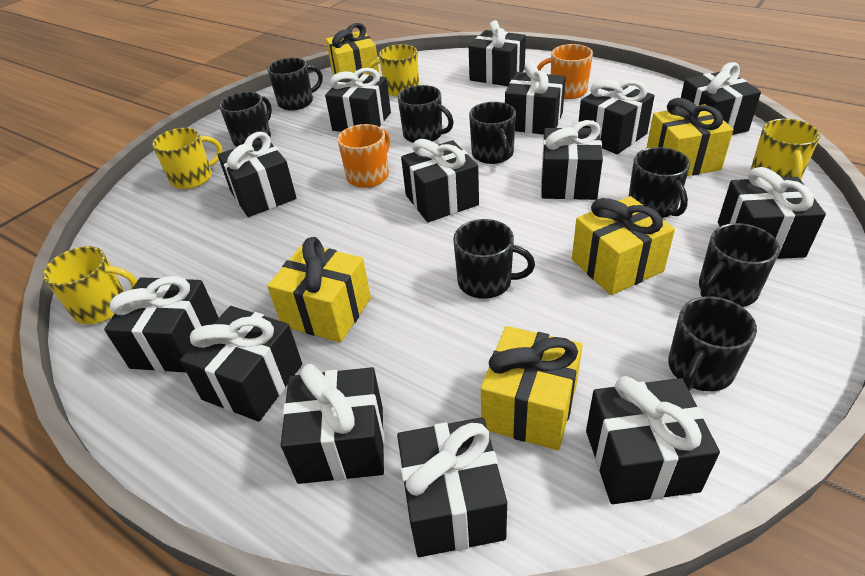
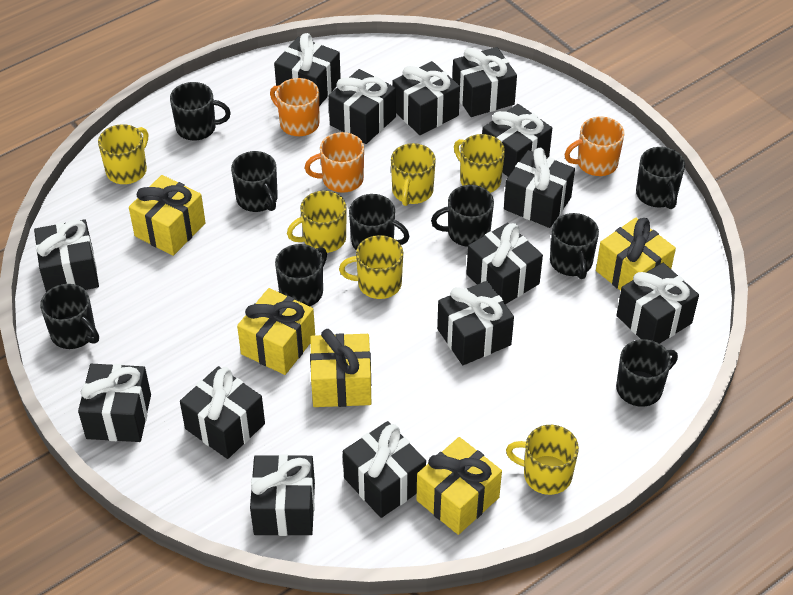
black mug: [219,92,272,147] [267,58,323,111] [398,85,454,143] [453,219,535,299] [469,102,516,164] [629,147,690,218] [668,296,757,391] [699,223,780,307] = 8 -> [40,284,99,349] [170,82,231,141] [231,151,278,212] [275,244,327,306] [349,194,410,250] [431,185,494,247] [550,213,599,279] [616,339,678,407] [636,147,685,209] = 9
orange mug: [337,124,390,188] [537,44,593,99] = 2 -> [270,78,320,136] [305,132,364,193] [564,116,624,176] = 3
yellow mug: [43,246,137,324] [152,128,222,189] [367,44,419,97] [750,119,820,180] = 4 -> [98,124,148,184] [287,191,346,253] [339,235,403,299] [391,143,436,206] [454,134,505,193] [506,425,579,495] = 6

